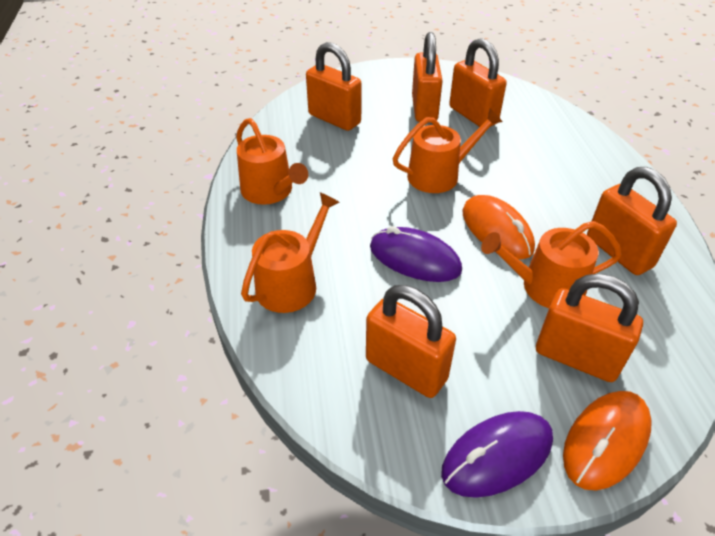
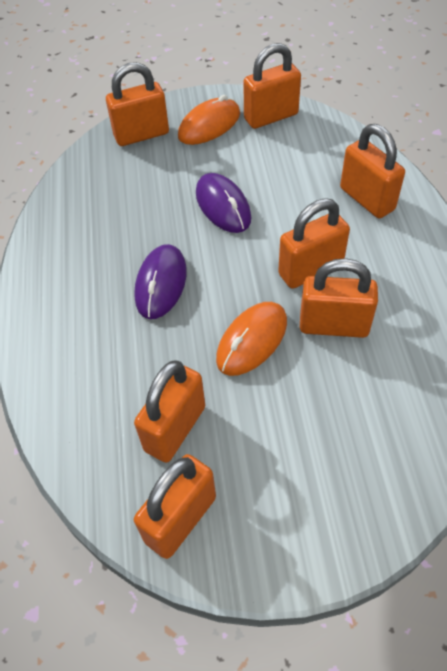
orange padlock: [306,42,362,131] [366,285,456,398] [412,32,443,122] [449,38,507,127] [536,274,643,382] [587,167,677,275] = 6 -> [106,62,169,146] [134,361,205,463] [134,454,216,559] [243,43,301,129] [278,198,350,289] [300,258,378,338] [340,124,405,218] = 7
orange watering can: [236,118,308,205] [241,192,339,313] [393,109,502,193] [481,221,622,308] = 4 -> none = 0

